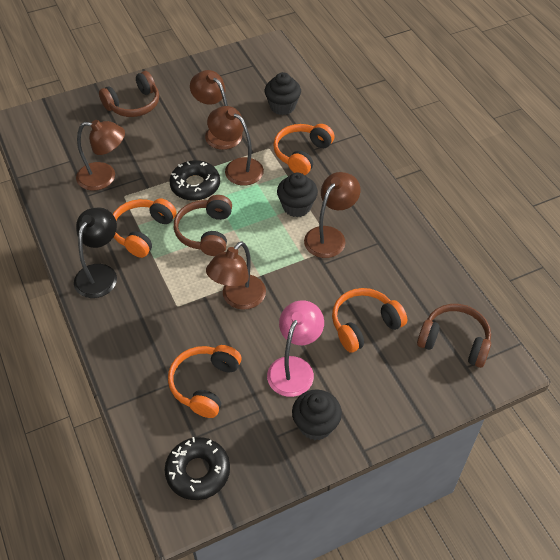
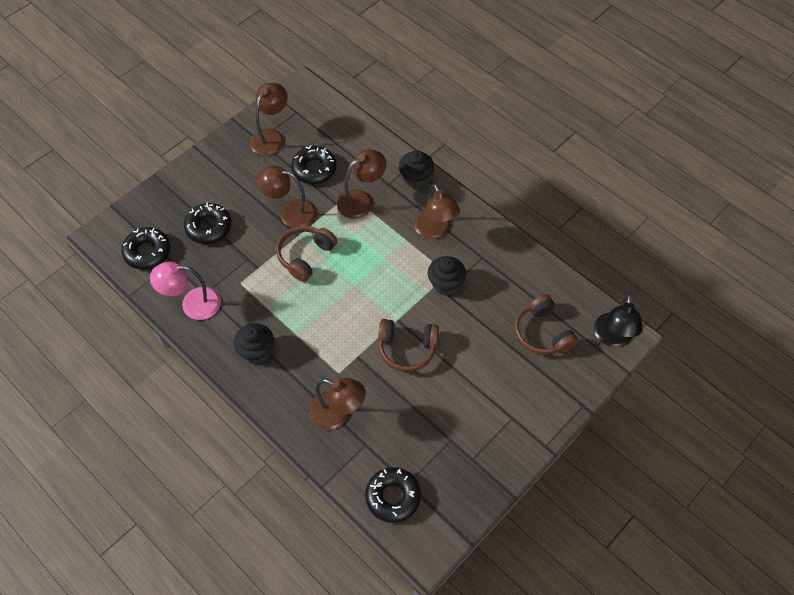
black donut: [165,437,230,500] [169,160,220,201] = 2 -> [121,227,170,270] [184,202,231,244] [291,145,336,184] [365,467,421,523] = 4
orange headphones: [113,198,176,258] [168,345,241,418] [273,124,335,175] [332,288,407,353] = 4 -> none = 0

